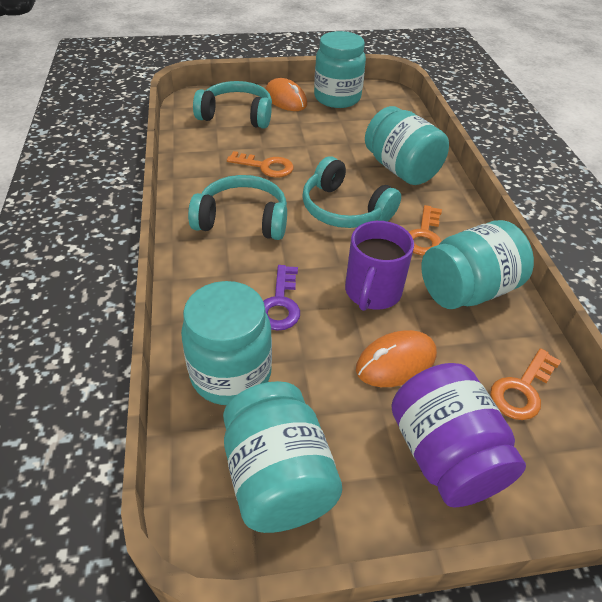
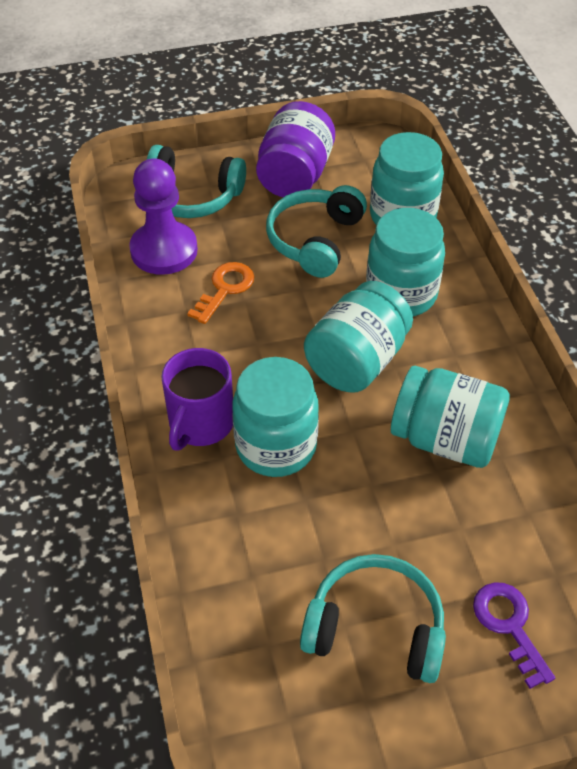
orange key: [227,151,294,178] [409,205,442,256] [490,348,561,420] = 3 -> [187,262,254,324] = 1
orange mouse: [265,78,307,111] [356,330,437,387] = 2 -> none = 0
purple pawn: none = 0 -> [129,158,198,275] = 1

